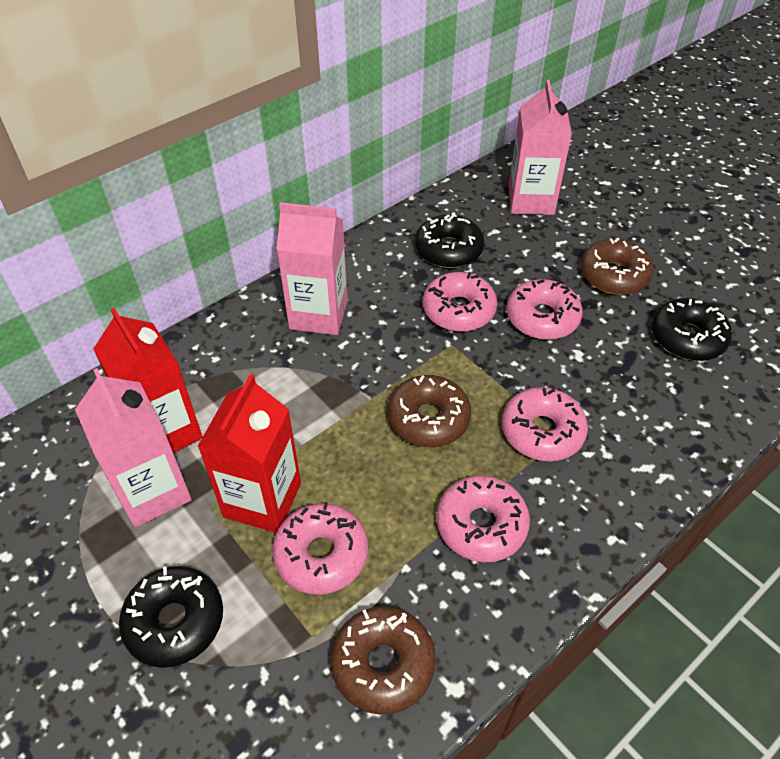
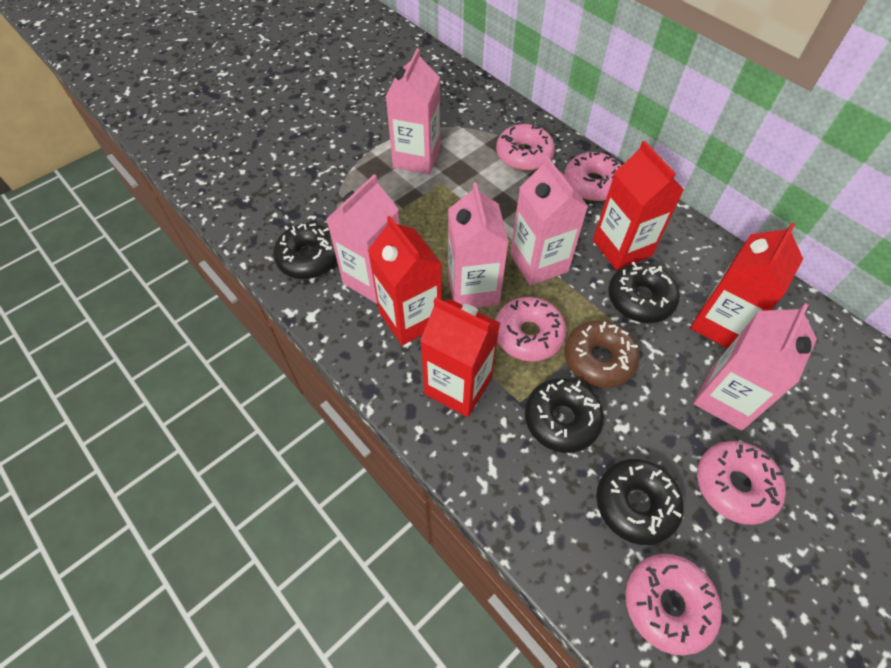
black donut: [119,566,223,668] [415,212,484,268] [651,298,732,361] = 3 -> [273,223,337,279] [525,378,604,453] [596,459,684,545] [608,262,680,323] = 4
brown donut: [331,606,436,715] [387,375,471,447] [580,238,654,295] = 3 -> [564,320,640,388] = 1
pink carton: [75,368,192,528] [276,202,348,335] [508,80,572,215] = 3 -> [326,174,400,304] [386,48,440,174] [448,182,509,308] [510,156,588,286] [693,303,817,431] = 5
red carton: [93,308,203,453] [198,374,301,533] = 2 -> [368,216,442,345] [420,297,500,417] [593,141,684,270] [690,223,803,349] = 4

